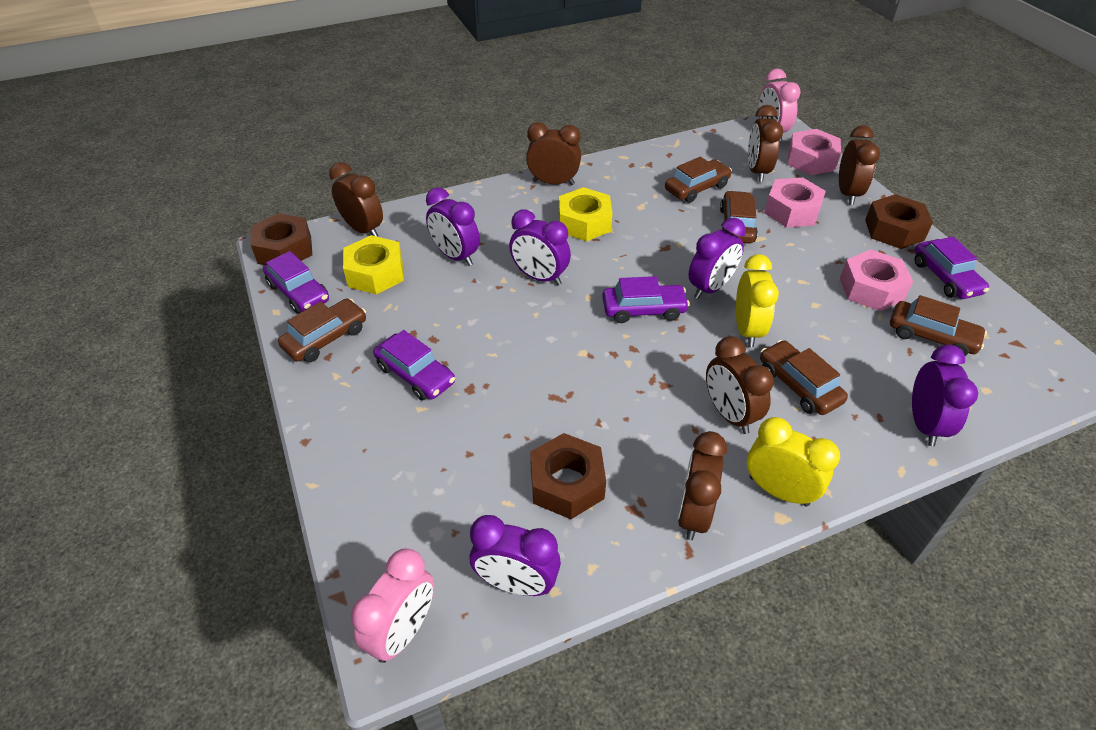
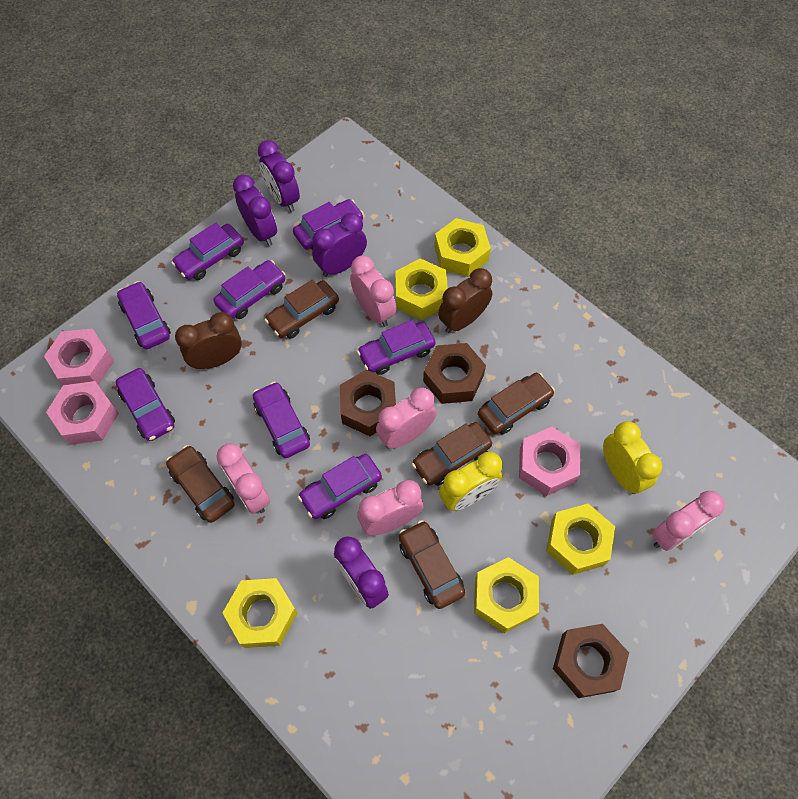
brown clock: [329,162,383,237] [526,122,581,185] [678,431,727,540] [706,336,774,434] [748,105,783,182] [839,125,880,205] = 6 -> [175,312,242,369] [438,268,492,333] = 2
pink clock: [351,549,434,663] [758,69,801,141] = 2 -> [216,443,270,514] [350,256,396,327] [357,480,423,536] [376,388,437,449] [652,491,725,551] = 5
purple car: [263,251,329,314] [373,330,455,401] [602,276,690,323] [914,237,989,299] = 4 -> [116,368,175,441] [117,281,171,349] [172,223,244,280] [213,260,286,319] [253,382,310,458] [293,199,364,250] [298,454,382,519] [357,320,435,375] = 8
purple clock: [426,187,480,266] [470,515,561,596] [509,209,571,285] [689,218,746,299] [912,345,978,447] = 5 -> [233,175,277,246] [258,140,300,212] [312,213,367,277] [334,536,389,609] = 4
yellow nut: [343,235,404,294] [559,187,612,241] = 2 -> [223,578,297,648] [395,258,448,320] [434,218,491,277] [474,557,539,633] [546,504,615,575] = 5

